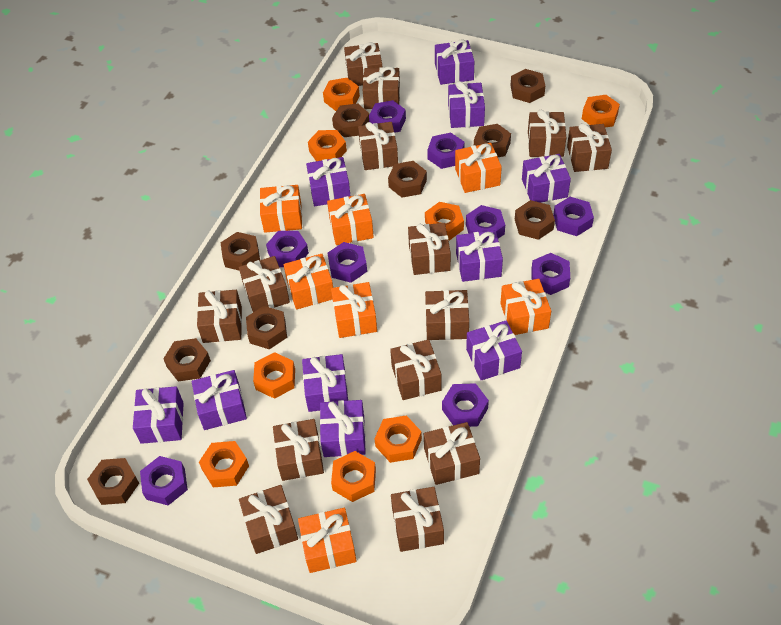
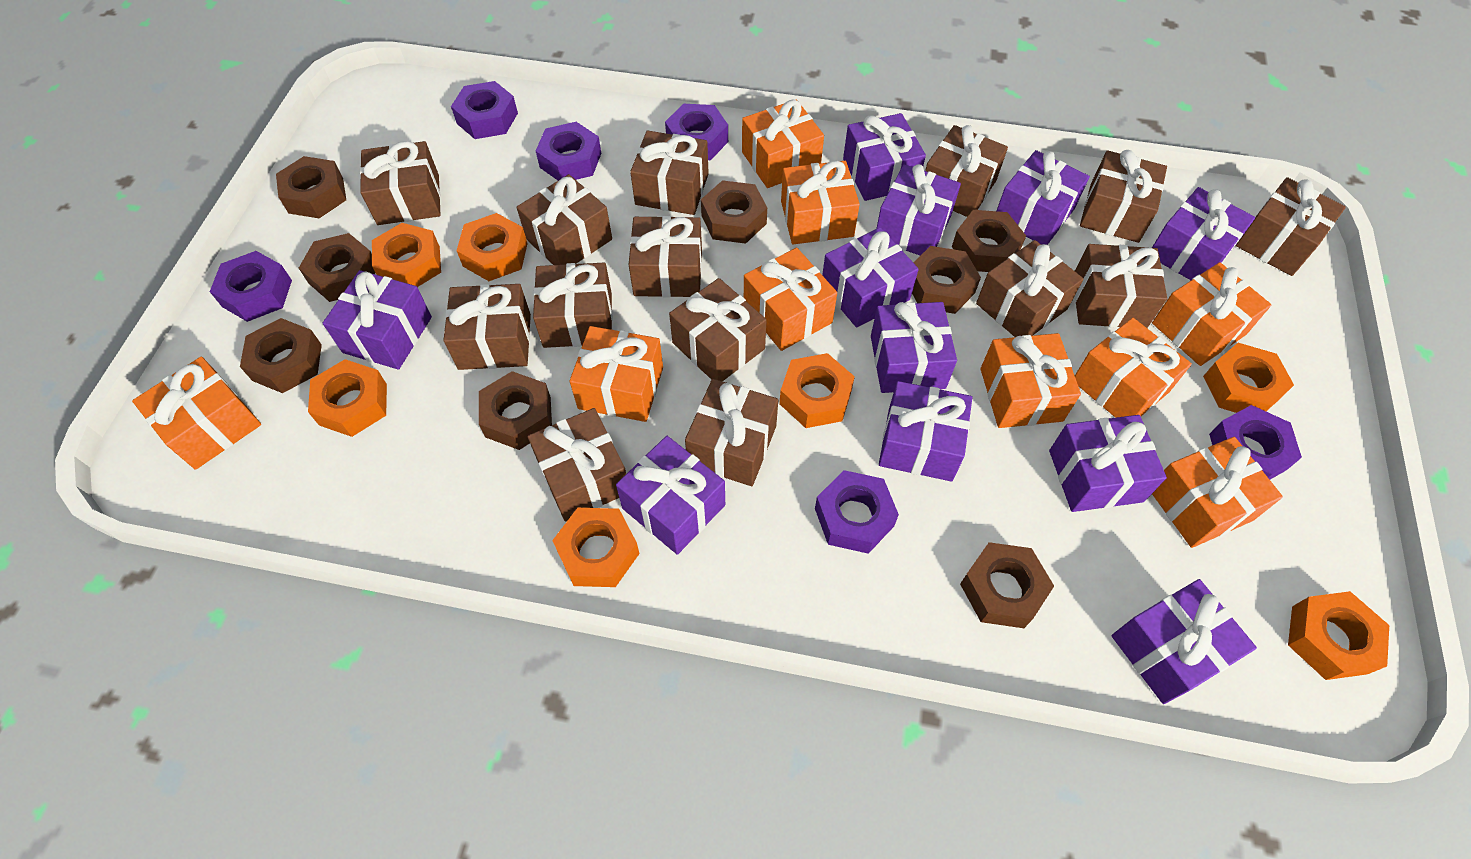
brown nut: [87,458,139,505] [163,338,211,381] [221,232,260,270] [246,306,287,349] [332,103,369,137] [388,161,427,198] [474,124,511,157] [510,69,545,103] [515,200,555,240] = 9 -> [240,318,322,393] [276,156,346,218] [299,233,375,302] [479,371,552,450] [701,180,767,244] [912,246,981,314] [952,210,1026,272] [960,542,1054,628] = 8
orange gift: [260,185,302,233] [283,254,333,310] [298,508,357,573] [327,194,374,245] [331,282,377,338] [455,143,502,193] [500,279,551,335] = 7 -> [132,357,261,470] [569,326,663,422] [742,99,824,188] [744,248,837,351] [781,161,860,244] [980,333,1081,428] [1075,318,1192,418] [1152,262,1272,366] [1152,437,1283,548] = 9
orange nut: [199,441,249,487] [253,352,295,399] [308,130,347,161] [323,78,360,111] [331,451,376,502] [374,416,422,463] [425,202,464,241] [582,95,620,127] = 8 -> [308,359,387,437] [372,223,441,287] [457,213,528,281] [552,508,640,587] [779,353,855,428] [1203,343,1294,413] [1288,591,1389,680] = 7
purple gift: [133,386,184,444] [192,370,247,430] [302,354,348,412] [306,157,351,206] [320,400,366,457] [435,40,474,85] [448,81,485,128] [456,230,503,282] [466,320,522,380] [522,154,571,203] = 10 -> [323,270,432,370] [616,436,725,555] [822,227,919,328] [843,113,926,201] [871,302,957,393] [876,164,961,256] [879,381,972,482] [996,150,1090,245] [1049,415,1167,512] [1112,579,1257,704] [1152,187,1255,280] = 11
purple nut: [140,456,188,505] [266,231,309,267] [328,242,367,283] [369,100,406,132] [427,133,465,169] [442,383,489,427] [466,205,505,239] [531,253,570,295] [553,197,594,236] = 9 -> [210,251,292,322] [451,81,518,139] [536,122,601,180] [665,104,728,160] [815,470,899,554] [1209,405,1302,480] = 6

